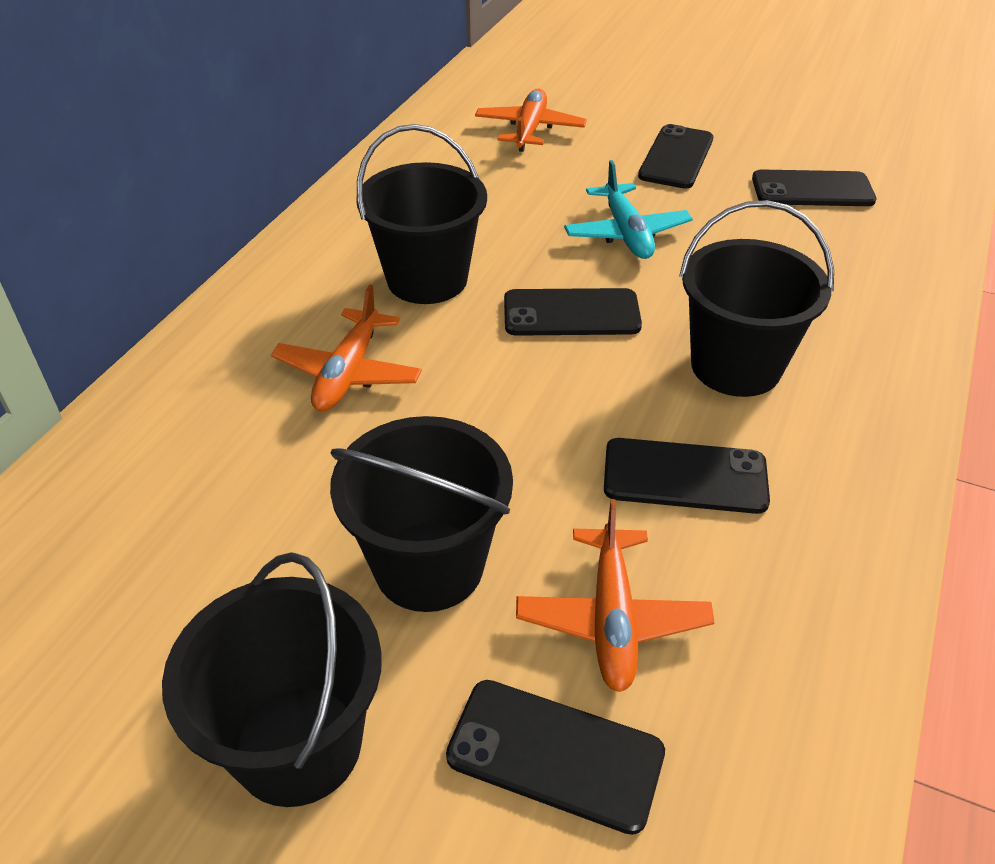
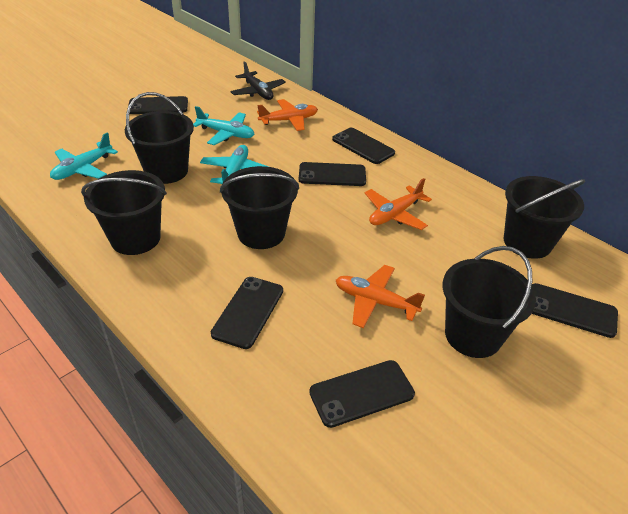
black bucket: [162,552,382,807] [330,416,513,612] [357,124,487,304] [679,200,834,397] = 4 -> [81,170,167,255] [125,92,194,184] [220,166,299,249] [442,246,536,358] [504,176,585,259] = 5
black phone: [446,680,665,835] [504,288,642,336] [604,438,770,514] [638,124,713,189] [752,169,876,206] = 5 -> [128,96,188,114] [211,277,283,349] [299,162,366,186] [309,360,415,428] [332,128,395,164] [532,283,618,338] = 6
black plane: none = 0 -> [231,61,286,100] = 1
turquoise plane: [564,160,693,259] = 1 -> [50,132,118,180] [193,106,254,145] [200,145,269,184] = 3

